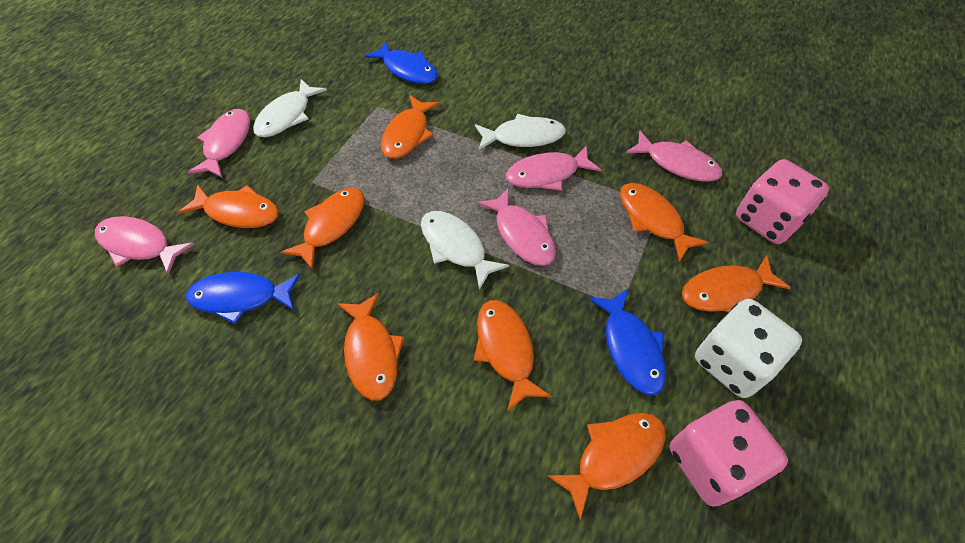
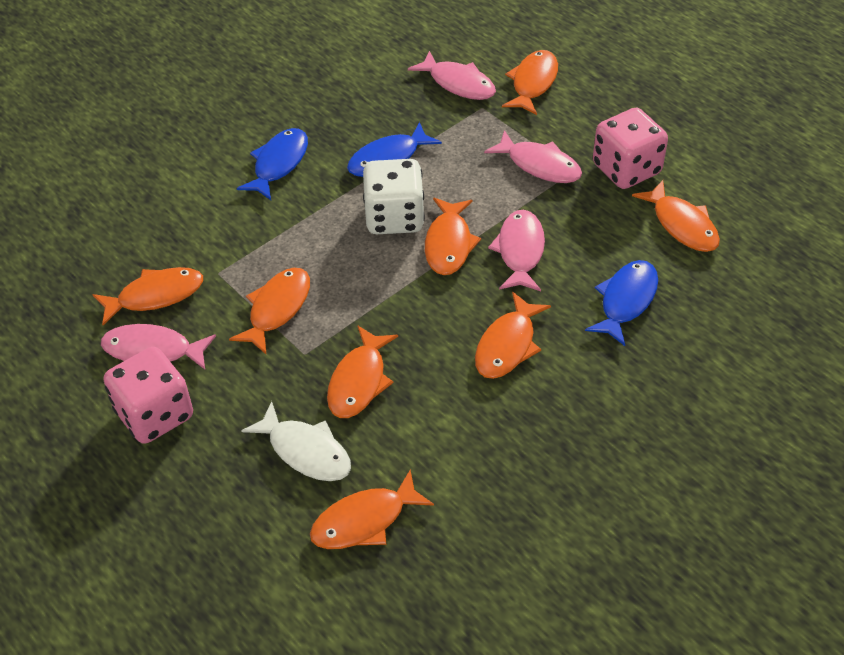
pink fish: [95,216,194,275] [188,109,250,178] [477,187,556,266] [506,145,601,191] [626,131,722,182] = 5 -> [101,324,216,370] [408,51,496,100] [484,130,582,183] [488,210,545,291] = 4
white fish: [253,79,327,137] [421,211,509,290] [475,114,566,150] = 3 -> [241,401,351,481] = 1

